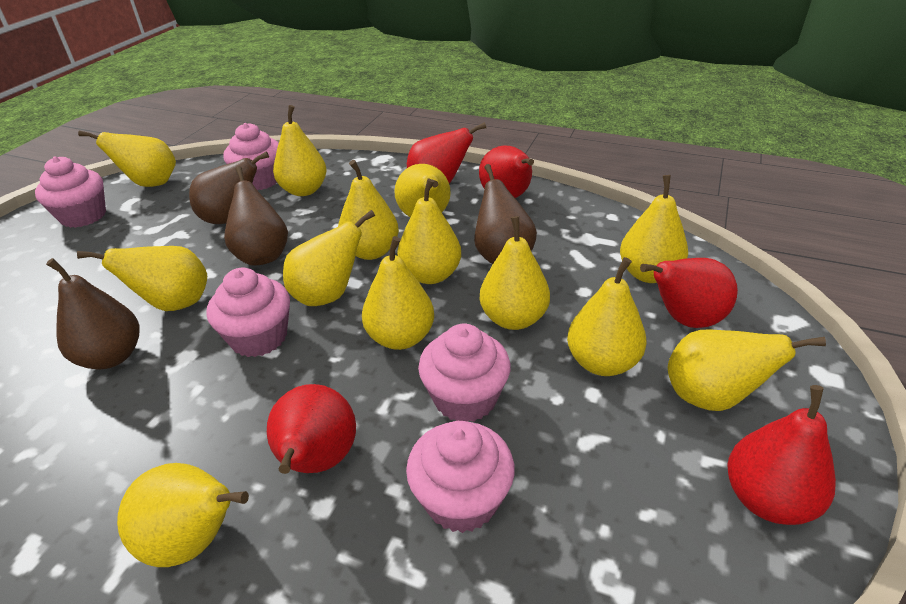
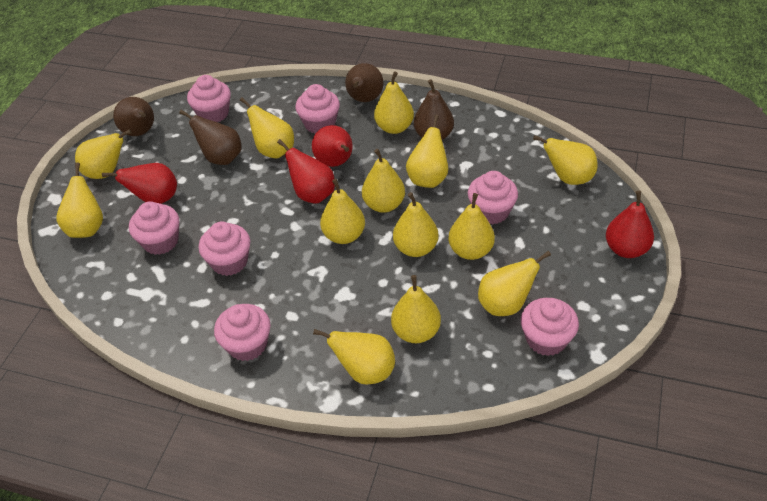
pink cupcake: [35,156,106,228] [207,268,290,357] [223,123,279,190] [406,421,515,533] [418,324,511,422] = 5 -> [129,201,179,255] [187,75,231,122] [199,222,250,276] [214,304,271,361] [295,84,340,134] [468,171,518,224] [521,298,579,356] = 7
red pear: [267,384,356,474] [407,122,486,183] [479,146,534,198] [640,258,738,328] [727,385,836,525] = 5 -> [102,163,177,204] [277,139,335,204] [312,125,353,167] [606,191,654,258] = 4

